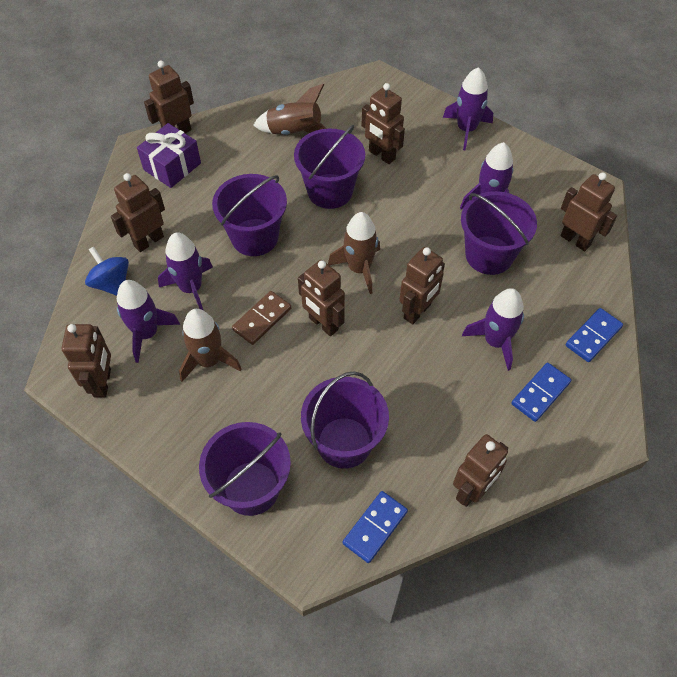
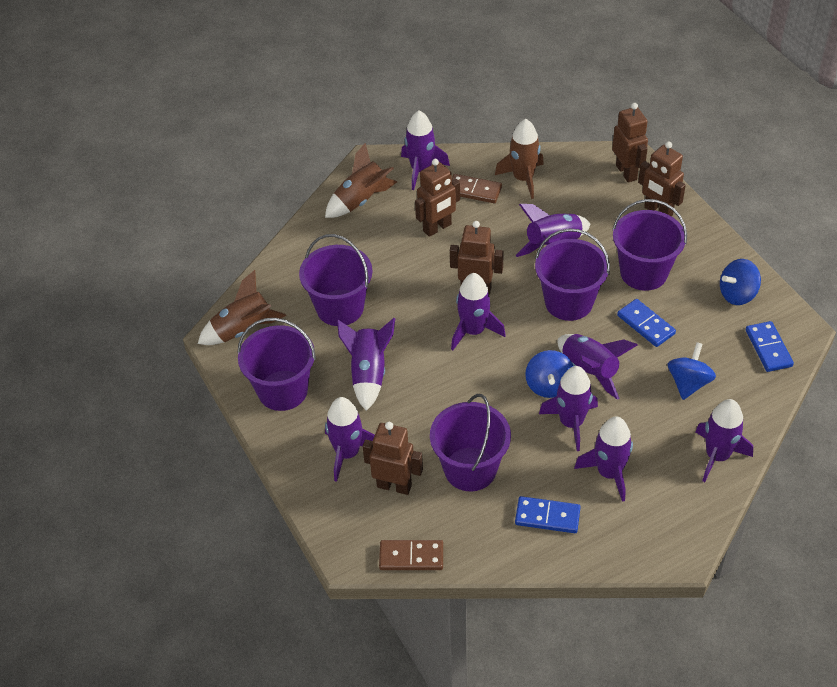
blue spinning top: [85,246,129,296] = 1 -> [525,350,573,398] [667,342,716,400] [720,259,761,305] = 3
brown domino: [232,291,291,345] = 1 -> [379,540,443,570] [452,174,502,203] = 2
brown robot: [62,324,111,398] [111,173,165,252] [144,61,194,133] [298,260,345,336] [361,83,405,164] [399,247,445,324] [453,434,508,507] [560,172,617,251] = 8 -> [363,422,423,495] [415,159,460,237] [450,221,504,295] [612,103,648,182] [638,142,686,216] = 5
purple gift: [137,123,201,188] = 1 -> none = 0
purple rocket: [117,280,180,363] [158,232,213,310] [443,67,493,150] [460,142,513,209] [462,288,524,371] = 5 -> [325,397,375,482] [337,318,395,411] [401,111,450,190] [451,273,506,350] [515,204,590,257] [539,366,598,451] [558,334,637,400] [574,417,633,502] [695,399,753,482] = 9

